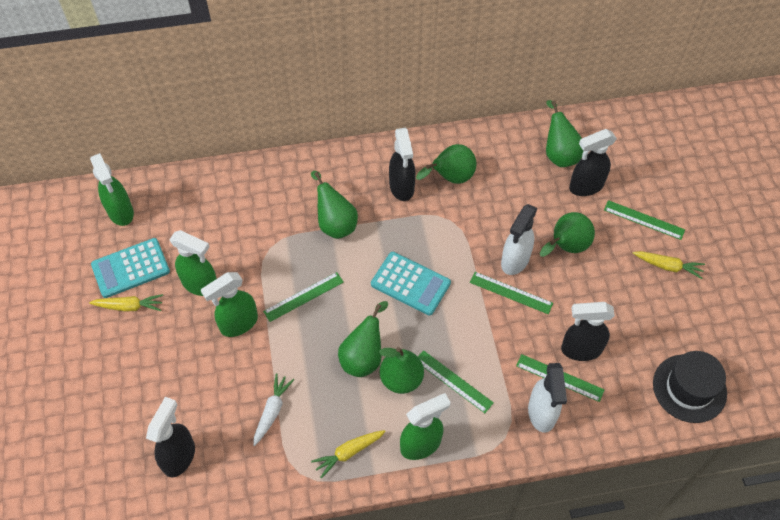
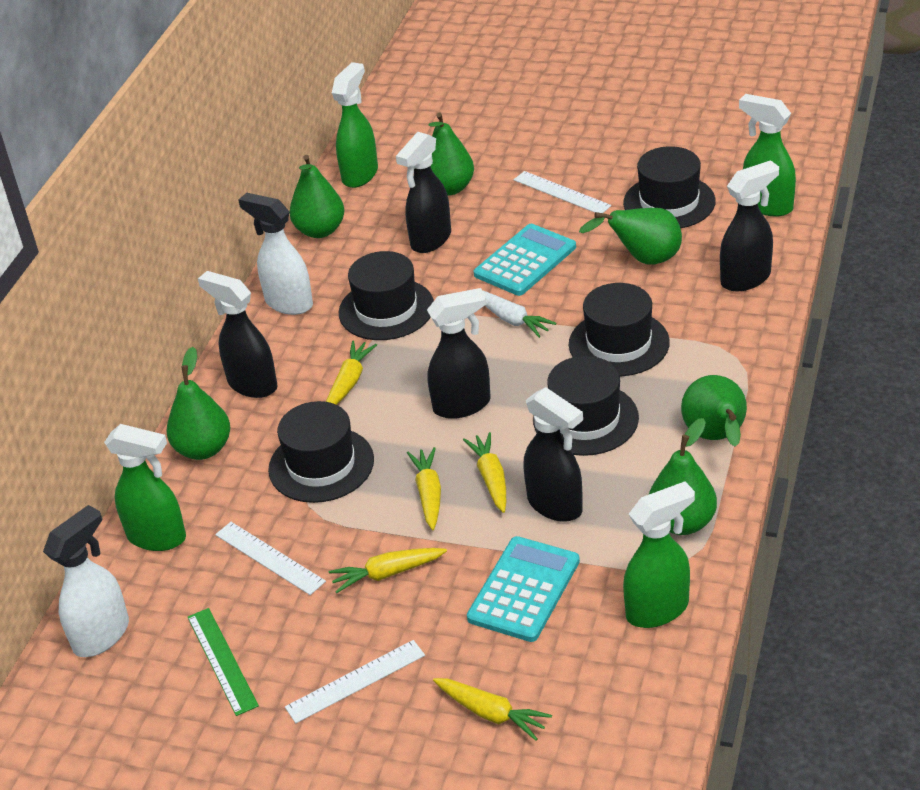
black hat: [653,351,727,423] = 1 -> [268,401,374,503] [339,251,434,340] [533,356,639,456] [569,283,670,376] [623,146,716,228] = 5
black spray bottle: [146,397,195,477] [389,128,415,201] [561,302,615,361] [569,129,617,196] = 4 -> [198,271,278,398] [396,132,451,253] [427,288,491,419] [524,387,583,522] [720,160,779,292] = 5
green ruler: [263,272,344,322] [418,350,494,413] [470,272,553,314] [516,354,604,402] [604,200,685,240] = 5 -> [188,608,259,716] = 1
white ruler: none = 0 -> [215,522,326,595] [285,640,425,723] [514,171,611,213] = 3
yellow carrot: [89,294,163,312] [311,430,386,479] [633,251,705,279] = 3 -> [326,340,377,405] [329,548,447,593] [407,447,441,530] [433,678,552,741] [463,432,506,513] = 5

